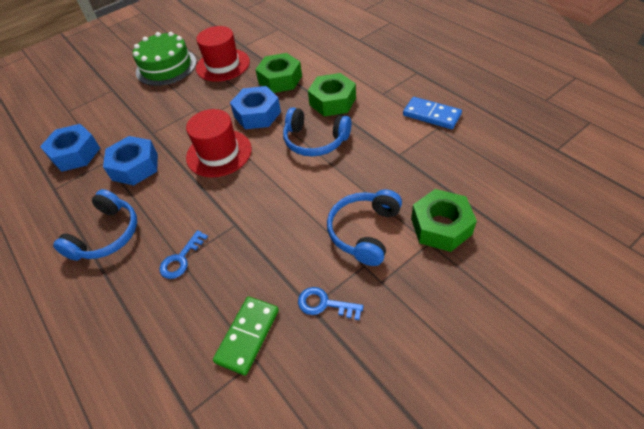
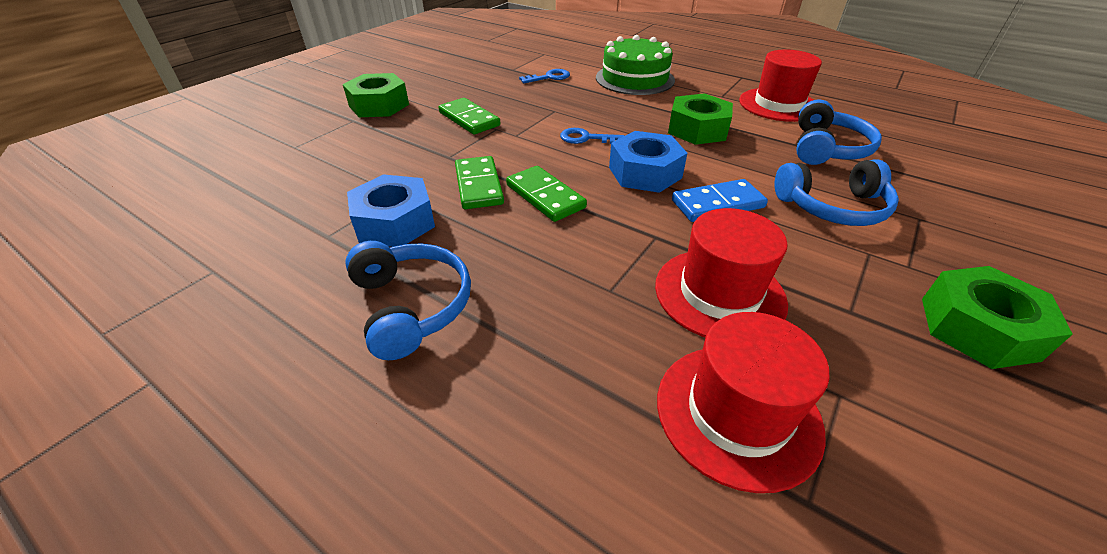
blue nut: [40,124,100,172] [103,136,158,185] [230,86,281,129] = 3 -> [347,174,435,247] [609,131,687,193] = 2
green domino: [213,296,279,376] = 1 -> [438,98,500,135] [455,156,504,209] [506,166,587,222] = 3
red hat: [186,109,252,177] [196,26,250,82] = 2 -> [655,208,788,337] [657,312,830,493] [739,49,822,122] = 3

